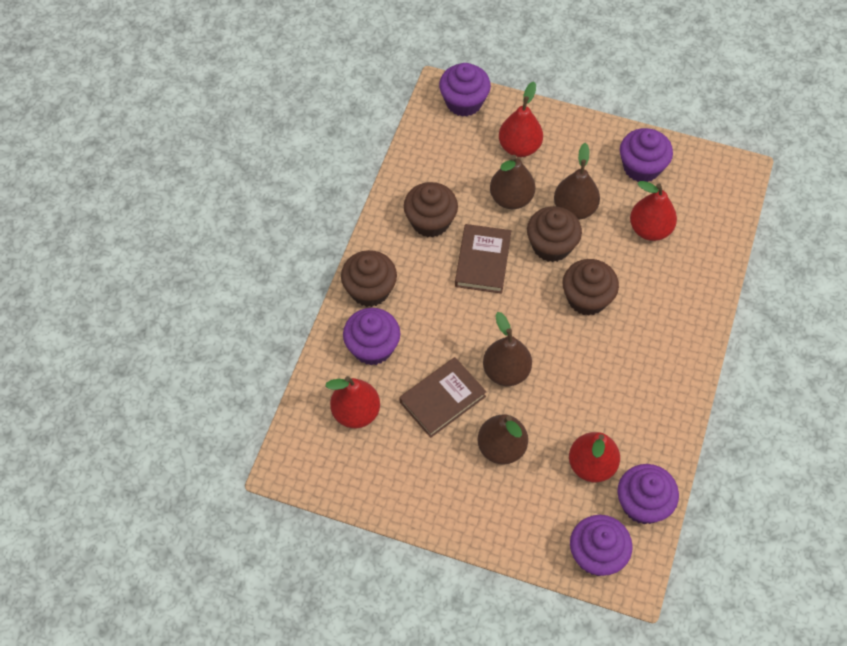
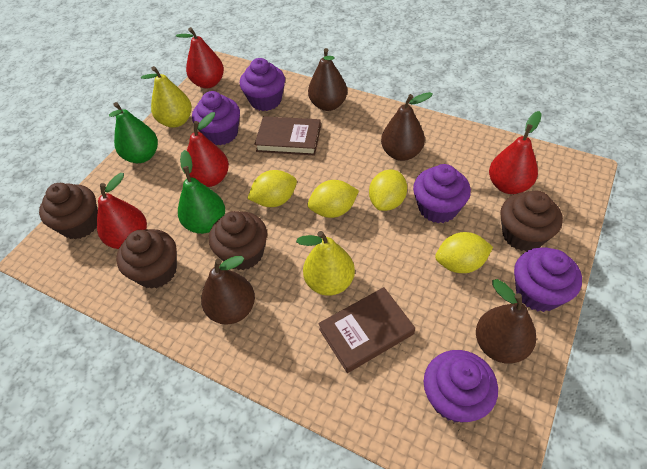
green pear: none = 0 -> [109,102,158,163] [178,150,225,234] = 2
yellow lemon: none = 0 -> [247,170,297,207] [308,180,359,218] [369,170,407,211] [435,232,493,273] = 4
yellow pear: none = 0 -> [141,66,192,128] [296,231,355,296] = 2

